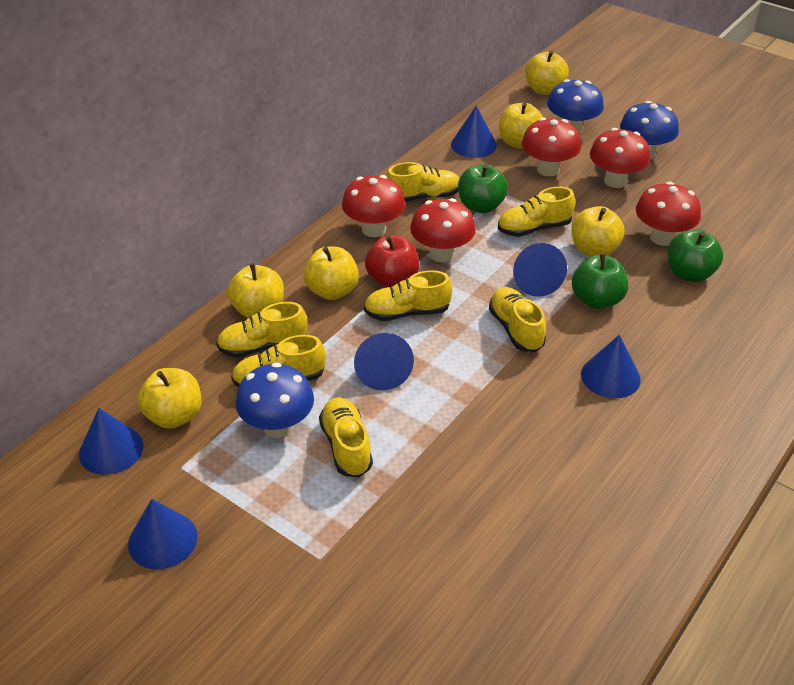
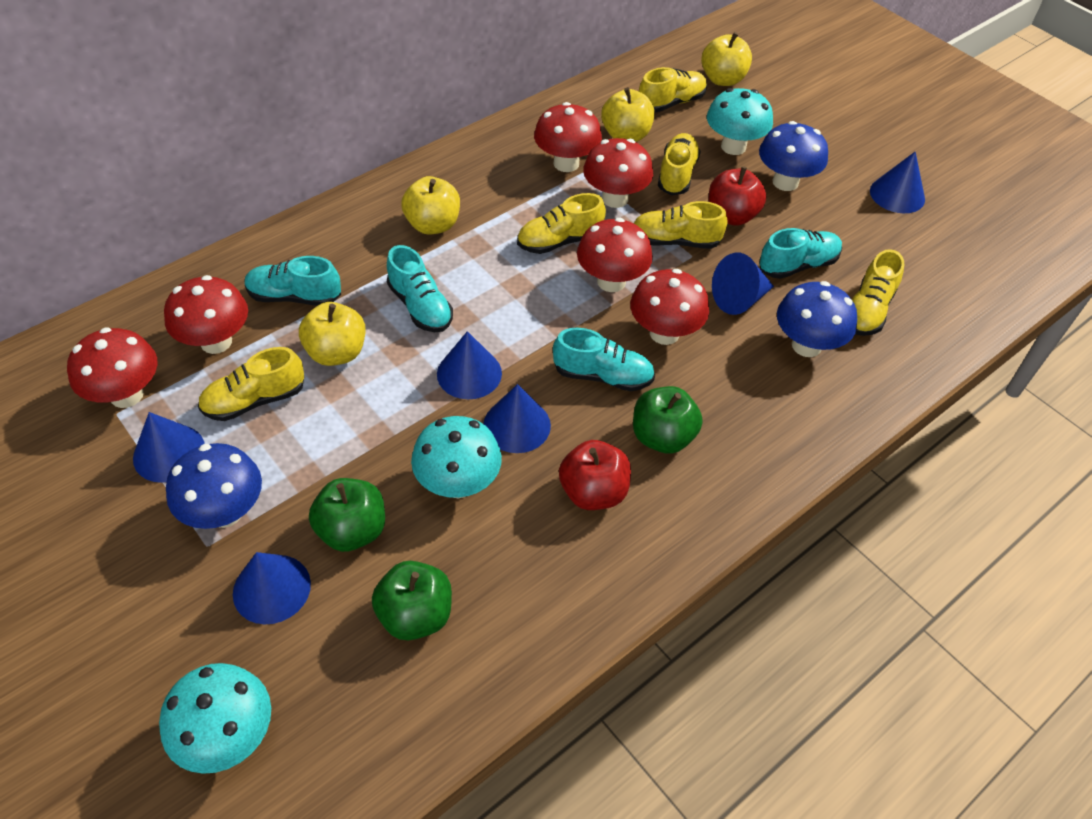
red apple: [365,235,420,288] = 1 -> [559,440,631,510] [709,166,766,225] = 2
red mushroom: [342,175,405,237] [410,198,476,262] [522,117,581,176] [590,128,650,188] [636,182,701,246] = 5 -> [67,327,157,408] [164,275,248,354] [534,102,602,172] [577,218,653,292] [583,138,653,208] [630,269,709,345] = 6
turquoise mushroom: none = 0 -> [159,663,271,774] [411,416,502,498] [707,88,773,155] = 3
turquoise shoe: none = 0 -> [245,256,341,306] [387,245,453,332] [553,328,655,391] [759,228,842,279] = 4
yellow apple: [138,368,202,429] [227,263,284,318] [303,246,359,300] [499,102,543,149] [525,51,569,95] [571,206,625,257] = 6 -> [299,302,366,366] [401,176,460,234] [601,87,655,142] [701,32,752,86] = 4
yellow shoe: [216,302,307,358] [231,335,326,387] [319,397,373,478] [364,270,452,321] [386,162,460,202] [489,287,546,352] [498,187,575,237] = 7 -> [198,347,304,421] [517,193,606,254] [634,201,727,249] [639,67,707,113] [658,133,701,195] [852,249,904,336] = 6

